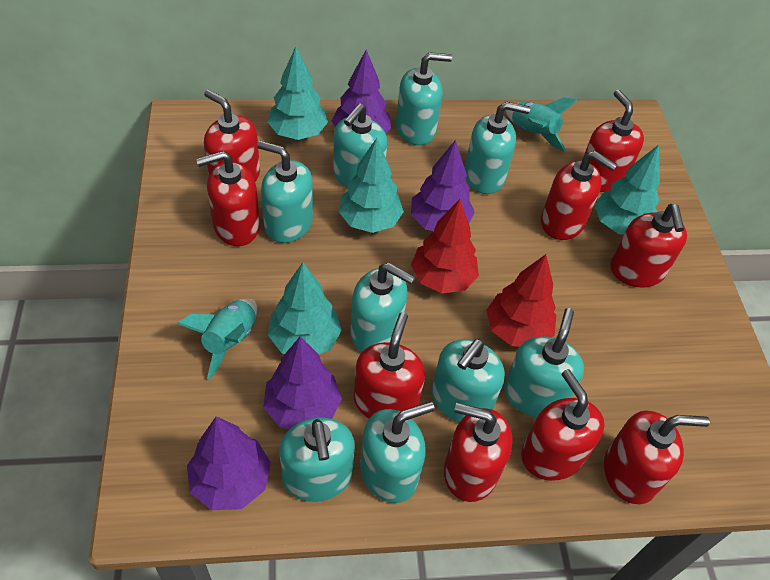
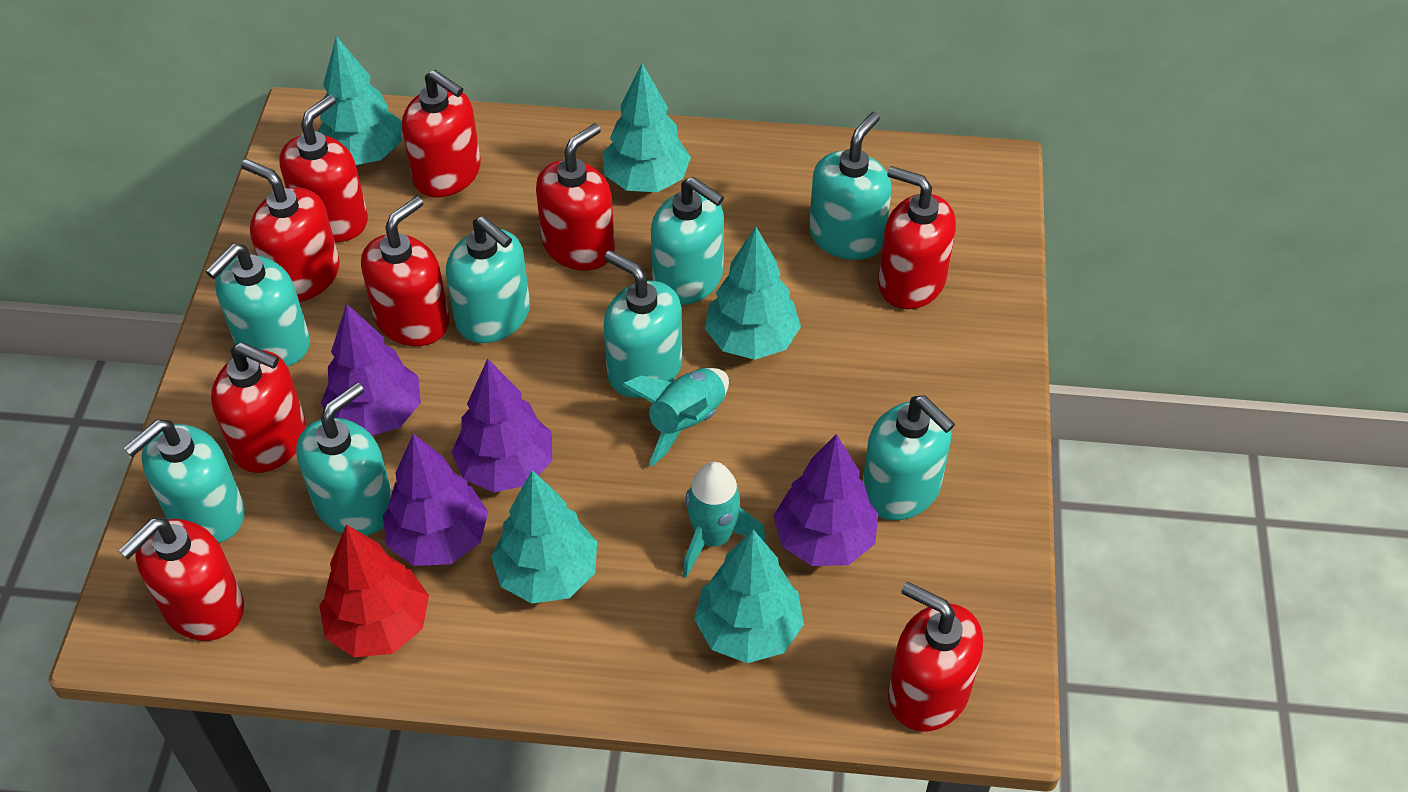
red tree: [411,199,479,294] [486,254,557,347] = 2 -> [319,525,429,657] = 1
turquoise soap dispenser: [257,141,313,243] [280,417,355,502] [333,103,388,188] [350,263,415,352] [360,401,435,503] [396,52,452,145] [432,338,505,423] [465,101,530,194] [504,308,584,418] = 9 -> [123,420,245,543] [206,243,310,367] [296,382,392,536] [446,216,530,343] [604,250,682,398] [651,177,724,305] [809,112,892,260] [863,396,955,520] = 8
turquoise tree: [268,47,328,140] [268,262,342,354] [338,138,404,233] [594,145,660,235] = 4 -> [317,36,402,165] [491,470,597,604] [603,63,691,192] [694,529,804,663] [705,227,801,360] = 5

